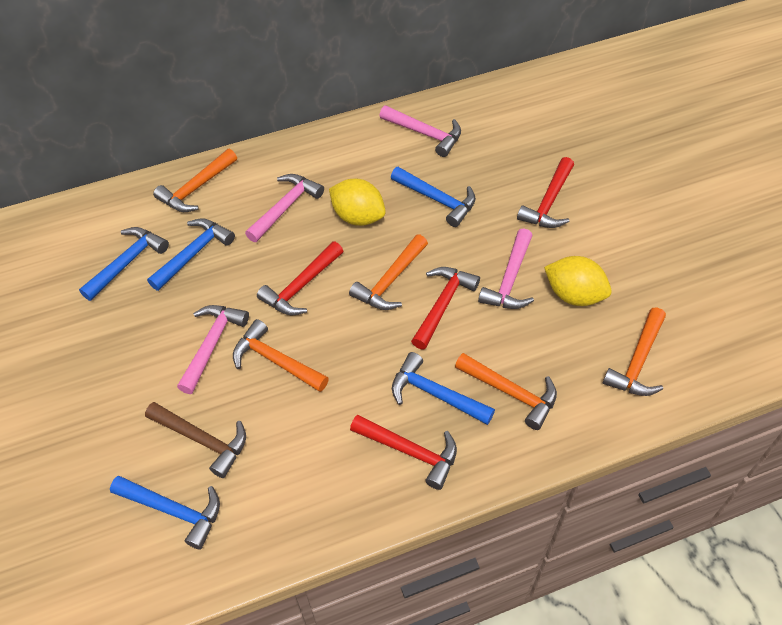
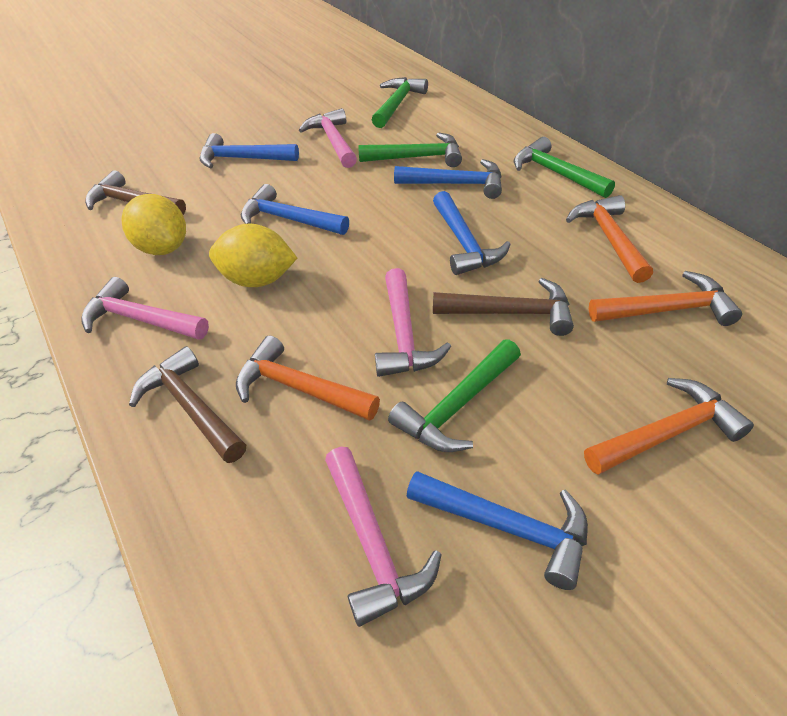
brown hammer: [145,402,246,478] = 1 -> [85,170,186,215] [129,346,246,463] [433,278,574,336] = 3
green hammer: none = 0 -> [358,132,462,167] [372,77,428,128] [388,339,521,452] [514,137,615,198] = 4
orange hammer: [153,149,237,212] [233,319,329,392] [349,234,428,310] [455,353,557,430] [603,308,666,396] = 5 -> [236,336,380,421] [566,195,653,283] [584,378,754,475] [589,271,742,326] = 4
red hammer: [257,241,343,315] [350,414,457,490] [411,267,480,349] [517,157,574,228] = 4 -> none = 0

